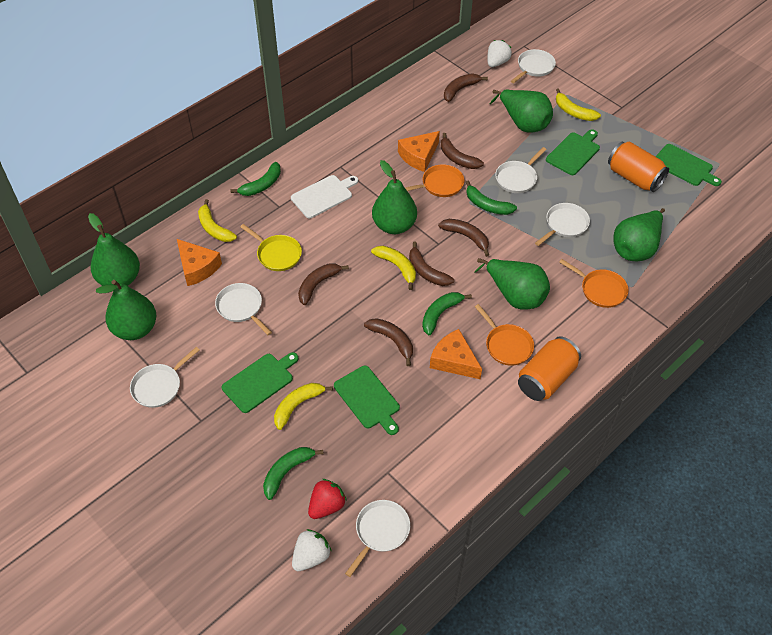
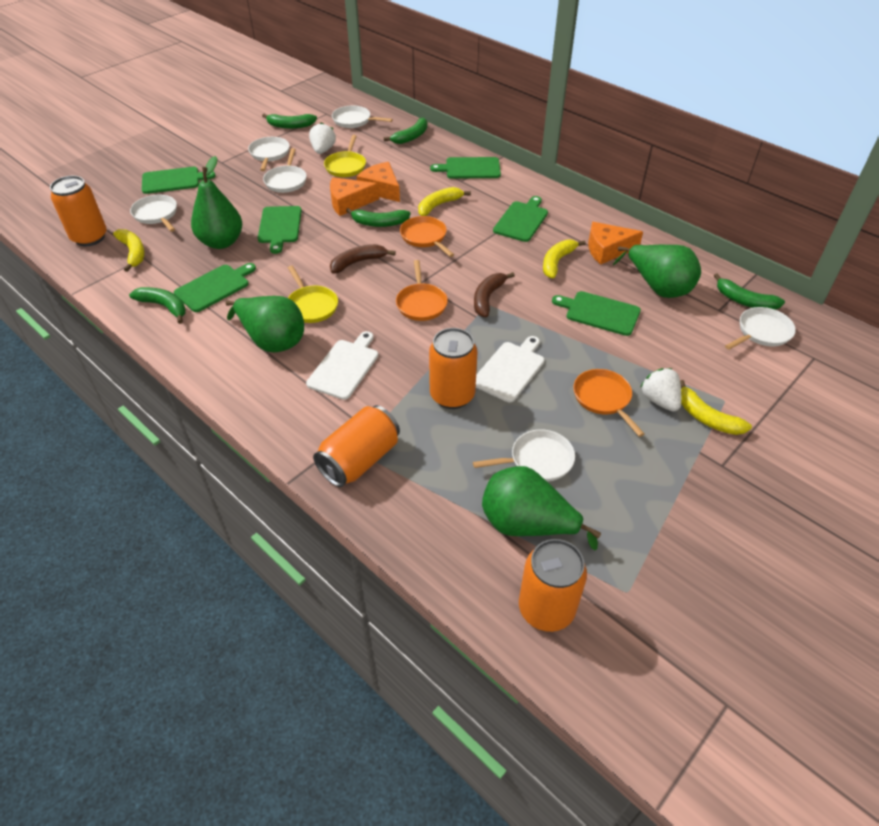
brown banana: [298,263,349,305] [364,318,413,366] [409,242,454,286] [438,219,489,257] [441,133,484,169] [444,74,488,102] = 6 -> [330,244,396,274] [474,272,515,317] = 2
green banana: [230,162,281,196] [263,447,324,500] [422,292,472,335] [466,180,517,215] = 4 -> [129,287,186,324] [262,114,317,129] [346,208,411,227] [384,117,428,144] [714,273,785,309] = 5
green cutting board: [222,352,298,413] [334,366,400,435] [546,129,600,175] [655,144,722,186] = 4 -> [142,167,216,194] [174,263,256,312] [258,206,302,254] [430,157,501,179] [493,196,548,242] [552,291,641,336] = 6
green pear: [88,213,140,286] [96,280,156,340] [372,160,417,234] [474,258,550,309] [490,89,553,133] [613,208,665,261] = 6 -> [191,156,242,249] [226,296,304,352] [482,466,601,550] [613,245,701,298] = 4
orange can: [518,336,581,401] [608,142,669,192] = 2 -> [50,176,107,246] [313,405,400,487] [429,328,477,409] [519,539,587,632] = 4
red strawberry: [308,479,347,519] = 1 -> none = 0
white cutting board: [291,175,358,218] = 1 -> [306,331,378,400] [476,336,544,402] = 2
yellow pan: [240,224,302,271] = 1 -> [288,266,338,323] [324,135,366,177] = 2

